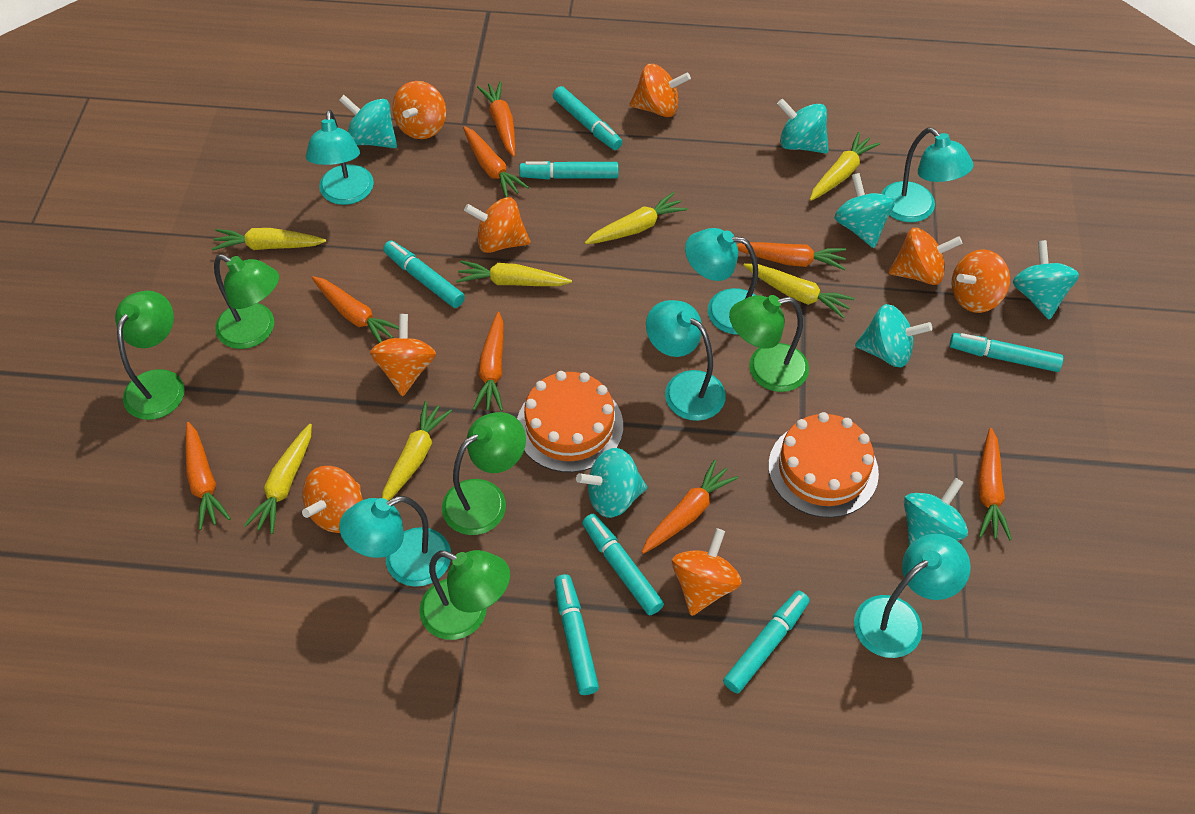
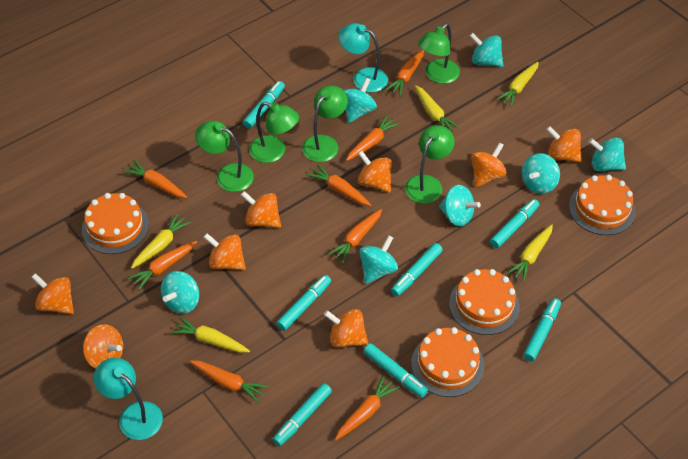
orange cake: [517,371,623,472] [768,412,879,518] = 2 -> [82,193,149,254] [411,327,484,397] [449,269,520,335] [569,175,636,235] = 4
turquoise lamp: [306,110,374,205] [339,496,451,587] [646,300,726,421] [685,228,758,335] [854,534,971,658] [881,127,973,222] = 6 -> [94,358,163,440] [339,23,388,92] = 2
yellow carrot: [211,228,326,251] [244,424,312,534] [382,401,452,501] [456,260,572,286] [585,192,688,244] [743,263,855,319] [810,132,880,201] = 7 -> [131,213,191,269] [171,317,250,353] [415,85,459,131] [496,62,539,107] [507,224,553,282] = 5

